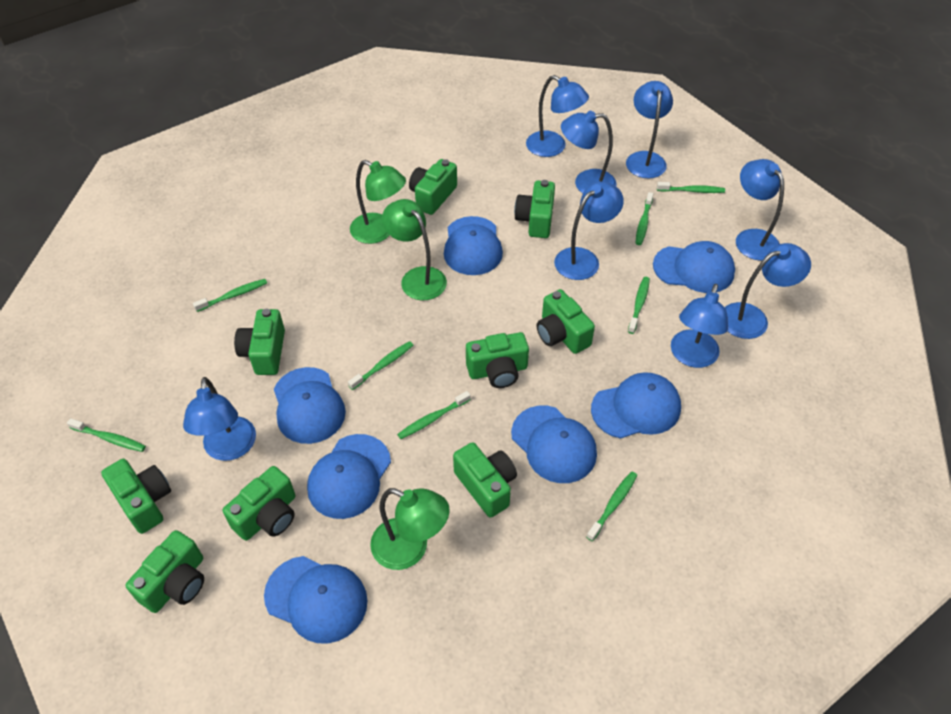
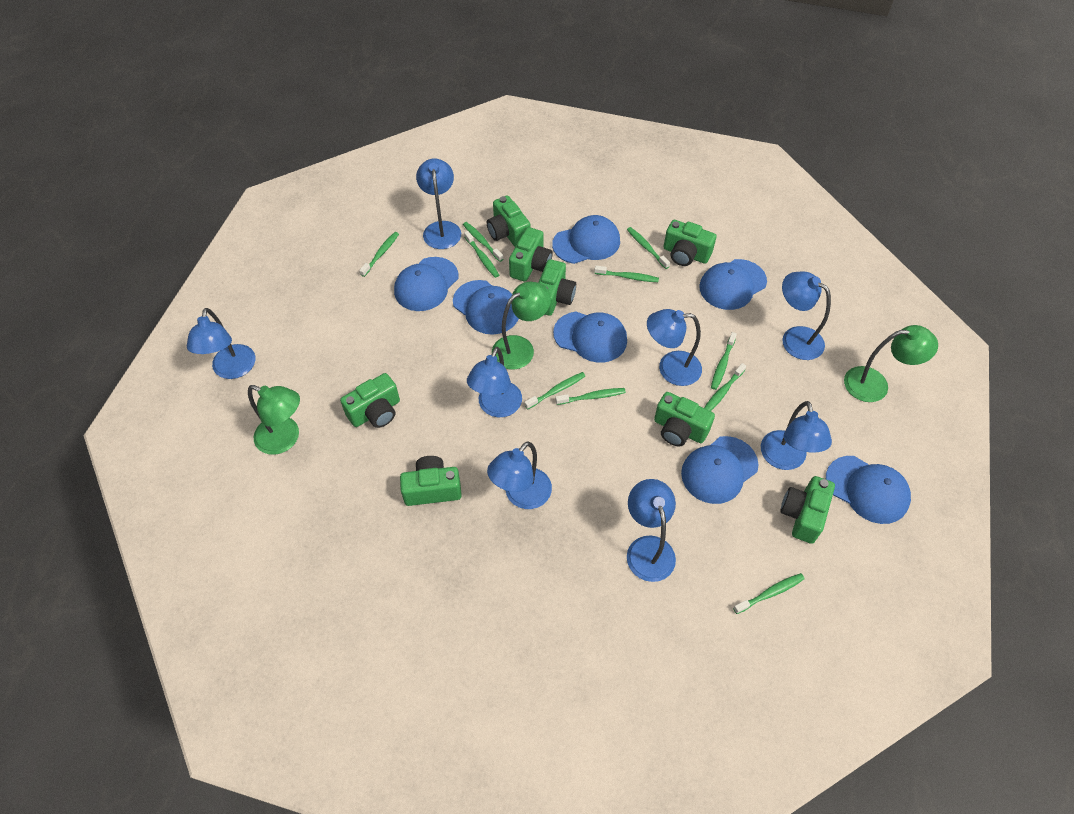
green camera: [101,459,171,534] [125,530,204,613] [223,466,295,541] [234,309,285,375] [409,159,457,215] [453,442,517,518] [466,332,529,388] [514,180,555,238] [537,289,595,354] = 9 -> [340,373,400,428] [400,456,462,506] [487,195,531,247] [509,227,553,282] [538,259,576,316] [654,392,715,447] [664,220,717,266] [780,476,835,544] = 8
green toothbrush: [67,418,146,452] [193,279,267,312] [348,341,413,390] [397,391,471,439] [586,472,638,541] [628,277,650,334] [635,192,653,245] [657,182,725,193] = 8 -> [359,232,399,277] [463,222,503,262] [464,231,499,278] [524,372,585,410] [555,388,626,405] [594,265,659,282] [627,227,670,269] [704,363,746,411] [711,332,737,390] [733,573,805,614] = 10

